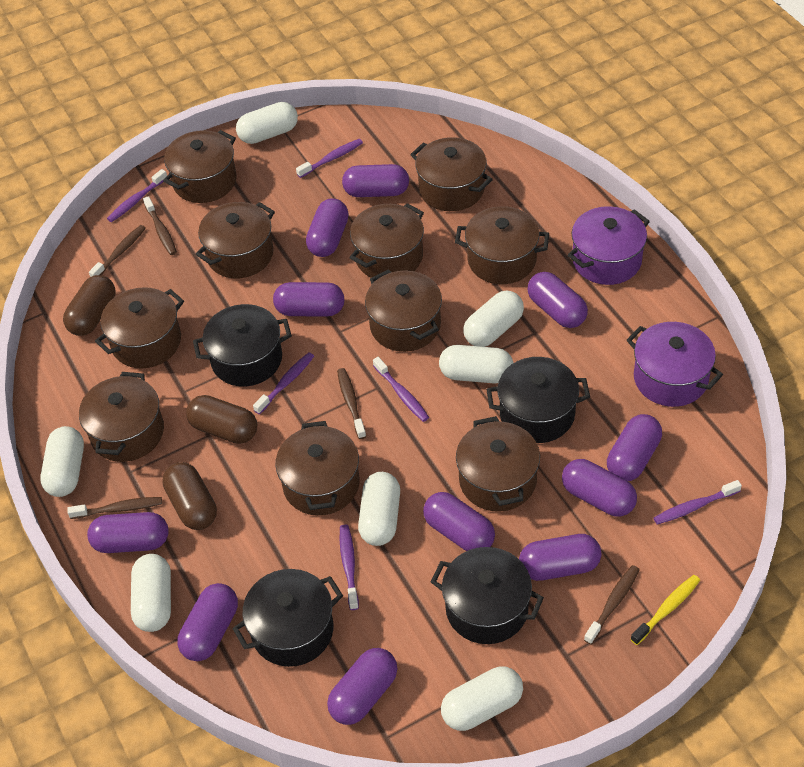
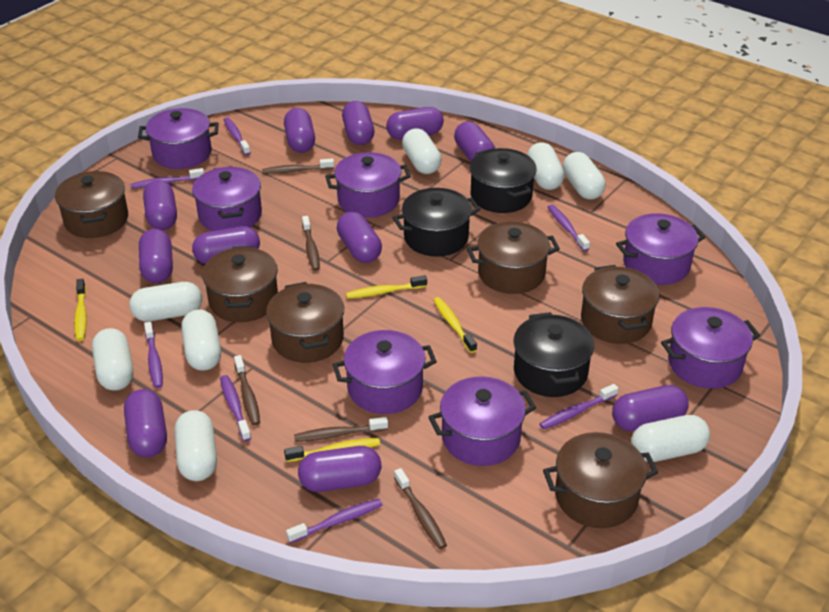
black pot: [193,304,292,386] [233,569,343,667] [431,547,544,644] [486,357,590,443] = 4 -> [392,188,480,257] [470,148,537,213] [513,312,594,397] = 3
brown capsule: [63,275,115,336] [162,462,217,530] [186,395,257,444] = 3 -> none = 0
brown pot: [79,372,164,462] [95,287,184,369] [163,130,237,203] [196,202,275,278] [276,421,359,516] [350,203,424,278] [365,269,442,352] [410,137,493,211] [455,206,549,284] [456,416,540,512] = 10 -> [55,170,128,238] [202,246,278,322] [266,282,344,363] [467,221,560,294] [543,432,658,528] [581,265,660,344] = 6
purple pot: [567,206,650,285] [627,322,723,407] = 2 -> [138,108,219,169] [192,166,262,231] [325,152,411,218] [332,330,437,414] [429,376,536,466] [616,213,706,285] [661,307,760,389] = 7
purple toothbrush: [107,169,167,222] [253,353,314,414] [296,139,363,178] [340,525,359,610] [373,357,429,422] [654,480,742,525] = 6 -> [131,168,204,189] [144,322,163,388] [220,375,251,441] [224,117,251,155] [286,499,382,543] [540,384,618,430] [548,205,590,251] = 7
white capsule: [40,426,84,497] [131,554,171,632] [236,102,298,144] [358,472,400,546] [439,345,513,383] [441,667,523,731] [463,290,524,347] = 7 -> [92,328,133,391] [129,282,202,322] [174,410,217,481] [181,309,221,371] [402,128,442,174] [527,142,564,190] [563,152,606,200] [631,415,710,462] = 8
yellow toothbrush: [630,575,700,645] = 1 -> [74,279,87,341] [284,438,380,462] [346,275,427,299] [433,297,477,353] = 4

